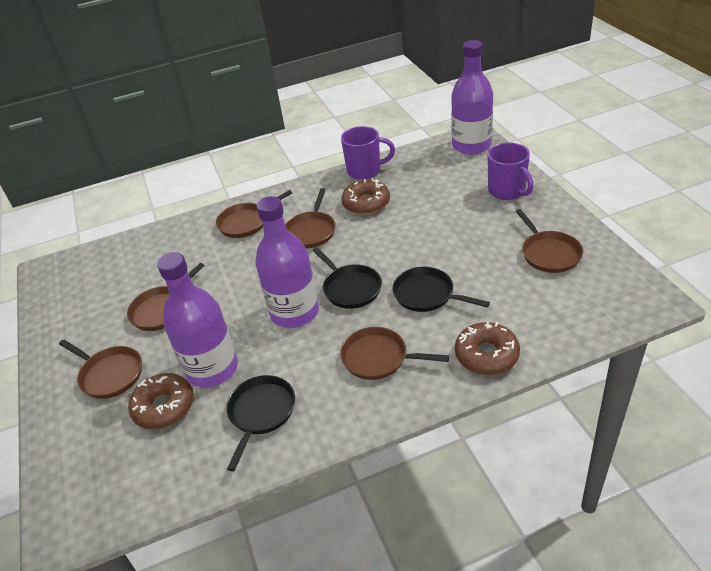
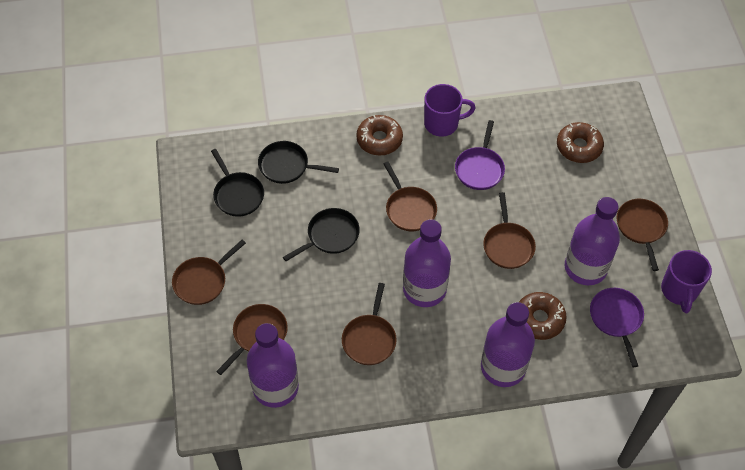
purple bottle: [157,252,238,388] [255,196,319,328] [451,40,493,155] = 3 -> [247,323,299,408] [403,219,451,307] [481,302,535,387] [565,197,620,285] = 4
purple pan: none = 0 -> [455,120,505,190] [590,288,644,367] = 2

